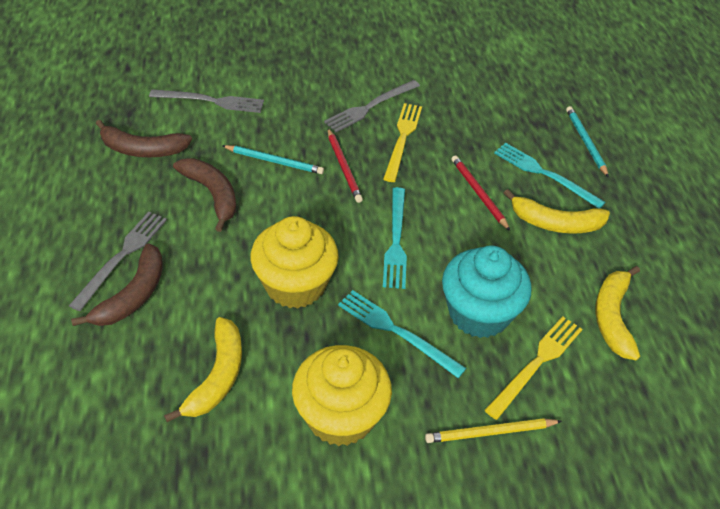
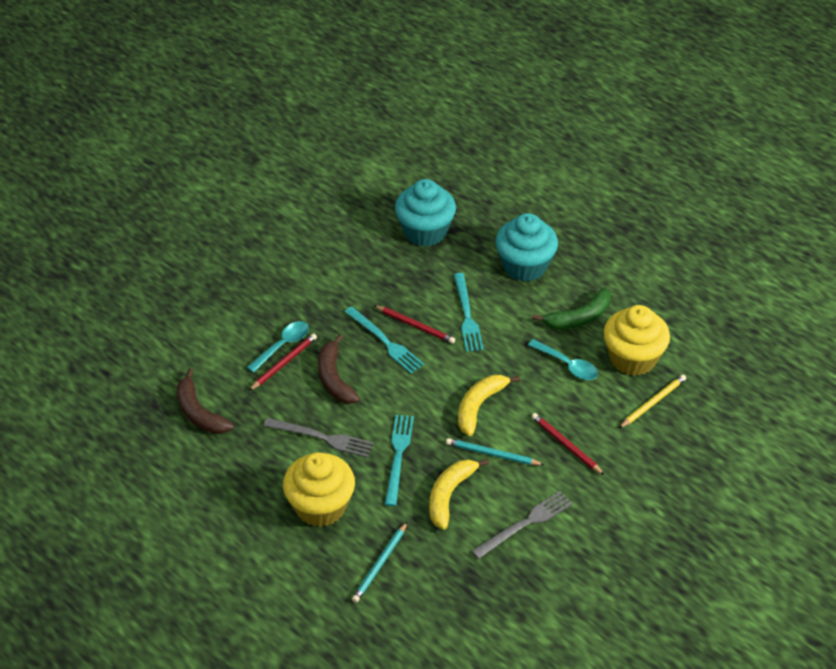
brown banana: [71,243,163,326] [96,119,192,157] [173,158,236,232] = 3 -> [177,368,234,434] [318,334,360,404] = 2
green banana: none = 0 -> [532,288,611,329] = 1
grey fork: [69,212,167,311] [149,89,264,113] [324,80,420,132] = 3 -> [263,418,374,458] [472,491,573,559] = 2
red pencil: [328,129,363,203] [451,155,510,231] = 2 -> [249,333,317,391] [374,305,455,344] [531,413,604,475] = 3
turquoise cupcake: [442,246,532,338] = 1 -> [395,179,456,247] [495,213,558,281] = 2
turquoise spoon: none = 0 -> [247,321,309,373] [528,339,598,380] = 2
yellow banana: [164,317,242,422] [504,189,610,233] [595,266,640,360] = 3 -> [429,459,489,530] [458,375,520,436] = 2
yellow fork: [383,103,422,182] [484,316,583,420] = 2 -> none = 0

